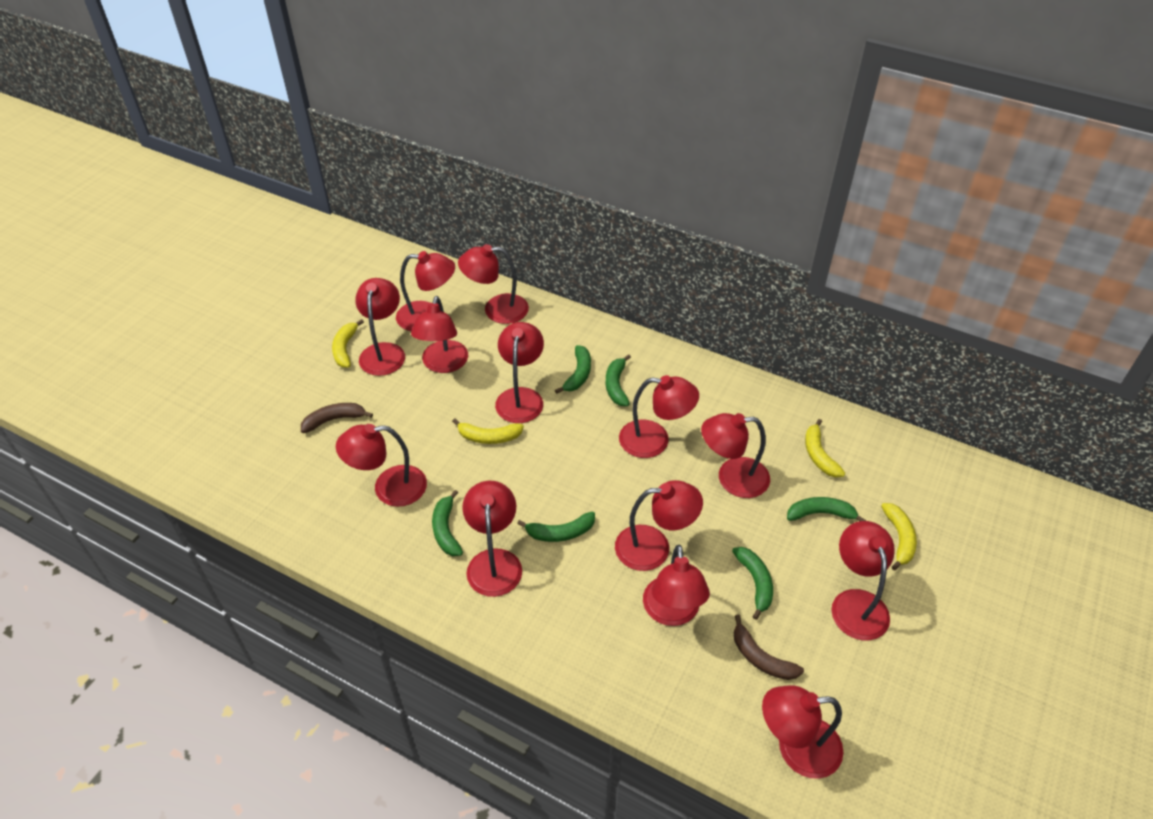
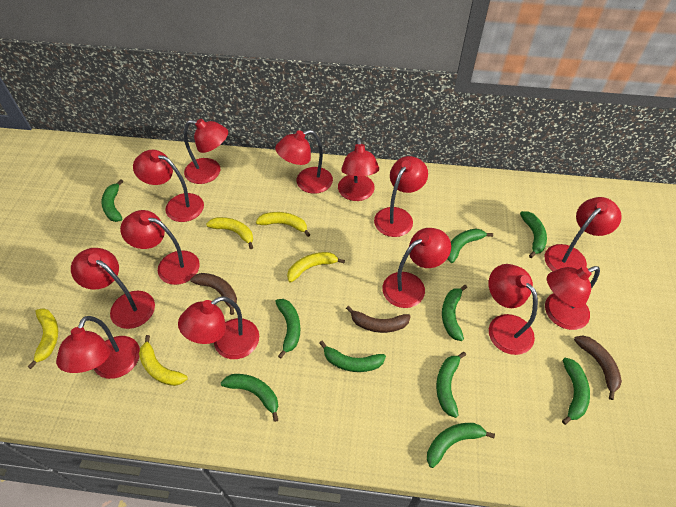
brown banana: [301,403,373,433] [734,614,804,680] = 2 -> [190,273,237,315] [346,306,411,333] [574,335,622,400] = 3
green banana: [432,490,463,556] [517,512,595,542] [555,345,591,394] [606,354,631,406] [732,547,773,620] [787,497,866,521] = 6 -> [101,180,123,222] [221,374,278,422] [275,299,300,358] [319,341,386,372] [427,423,495,468] [436,352,466,418] [442,285,467,341] [447,229,493,263] [520,211,547,258] [562,358,590,425] = 10
yellow banana: [332,319,364,368] [452,418,524,444] [805,419,845,478] [881,503,917,571] = 4 -> [27,308,58,369] [139,335,188,386] [206,217,253,249] [256,212,310,237] [287,252,345,283] = 5

